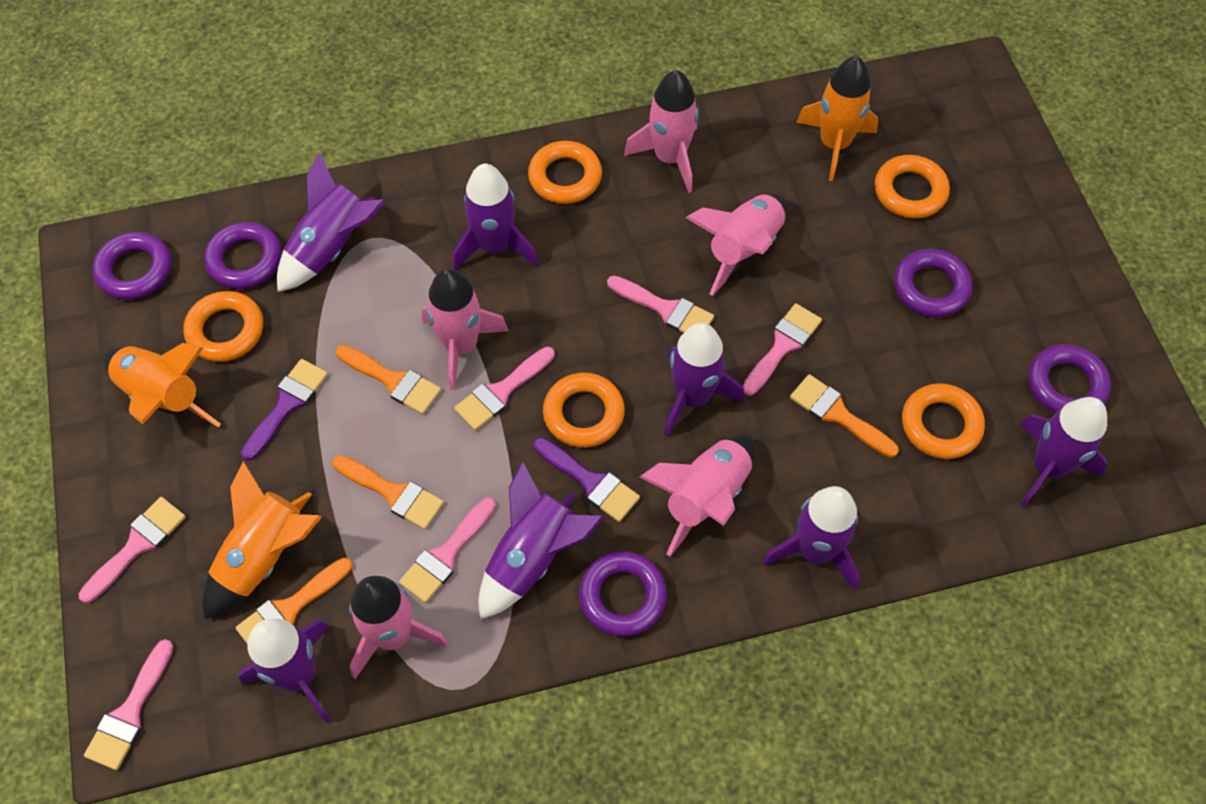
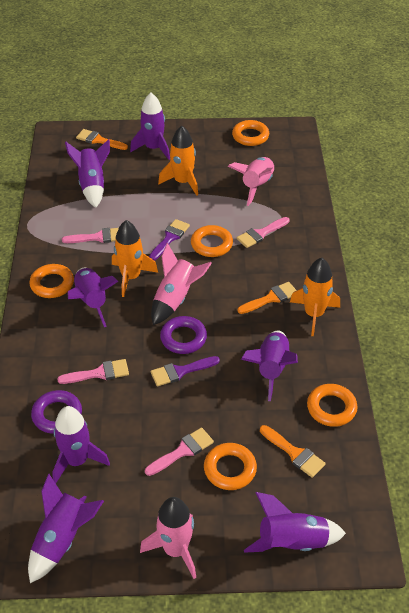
orange brush: [236,557,353,644] [333,455,444,530] [336,345,441,414] [790,374,899,458] = 4 -> [76,129,128,150] [237,282,297,314] [260,425,326,478] = 3
pink brush: [79,497,186,603] [84,639,174,770] [399,497,496,603] [454,347,555,431] [607,276,714,333] [743,303,822,396] = 6 -> [57,359,129,384] [62,228,119,243] [145,427,214,476] [237,217,289,248] = 4
pink rocket: [349,576,448,679] [422,268,509,390] [624,70,699,193] [640,435,756,556] [686,193,788,296] = 5 -> [140,497,196,579] [151,243,212,325] [228,157,274,206] = 3
purple ring: [93,232,172,300] [204,222,282,289] [579,551,667,637] [894,249,972,317] [1028,344,1111,414] = 5 -> [31,390,82,434] [160,316,207,354] = 2

